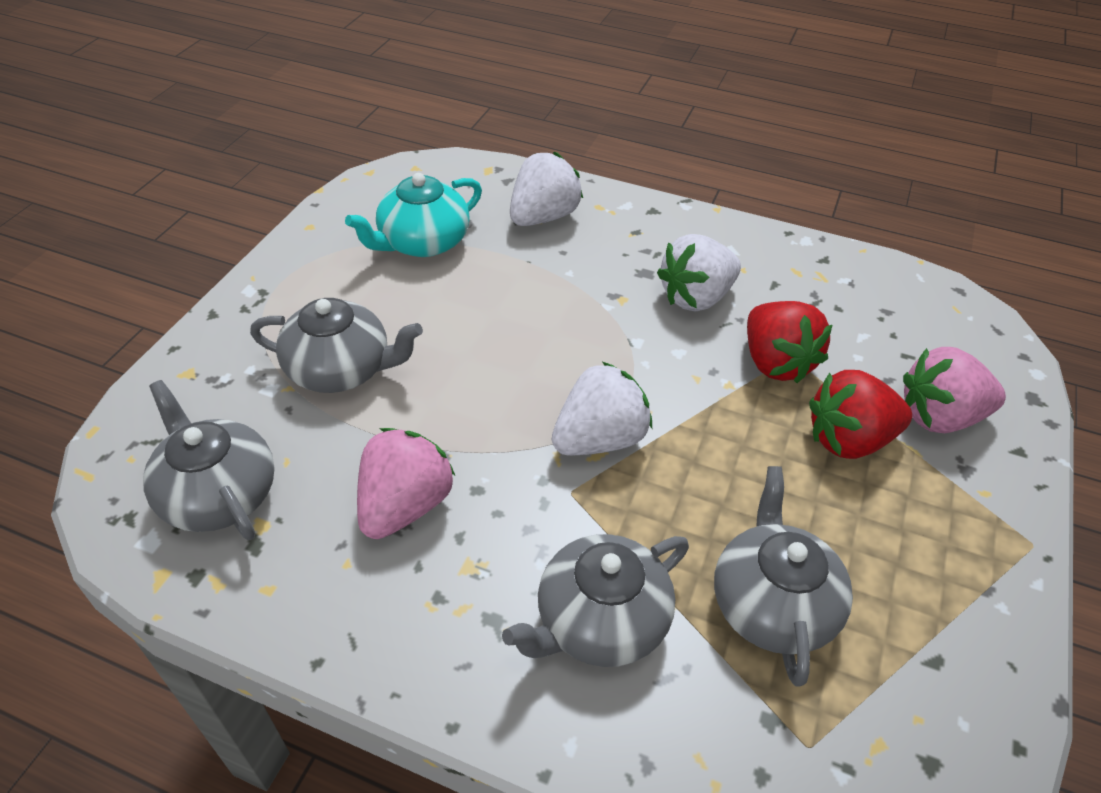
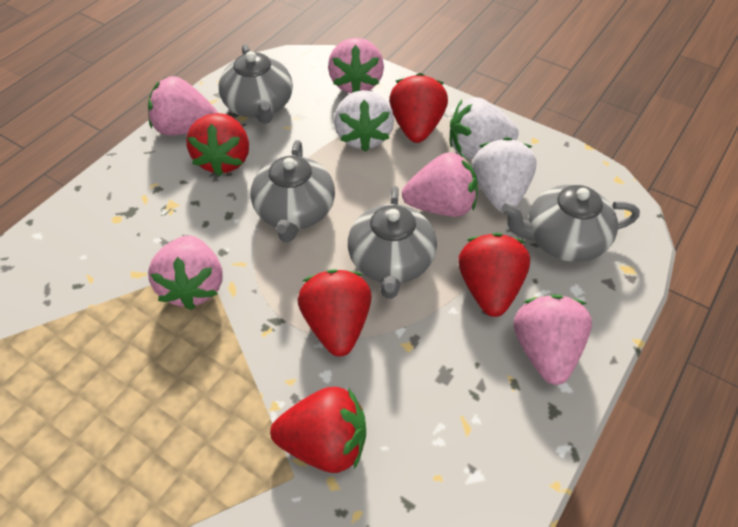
pink strawberry: [357,428,455,539] [903,347,1006,433] = 2 -> [148,76,218,135] [148,235,222,310] [328,38,384,93] [402,152,478,217] [514,294,592,385] = 5
red strawberry: [747,301,832,383] [809,370,912,459] = 2 -> [186,113,249,176] [270,387,366,473] [298,269,372,357] [389,73,448,143] [458,233,530,317] = 5
turquoise teapot: [345,173,482,257] = 1 -> none = 0

